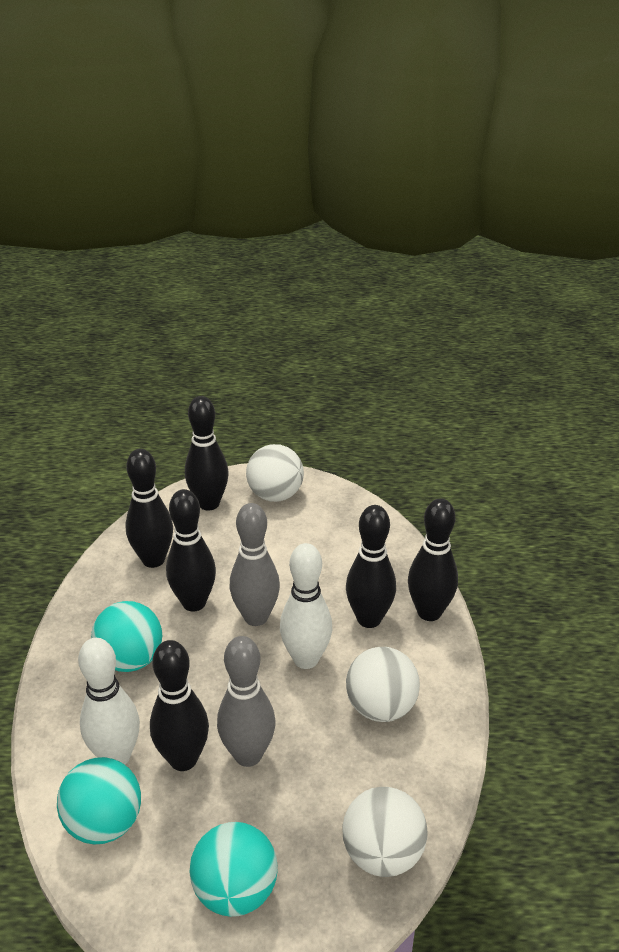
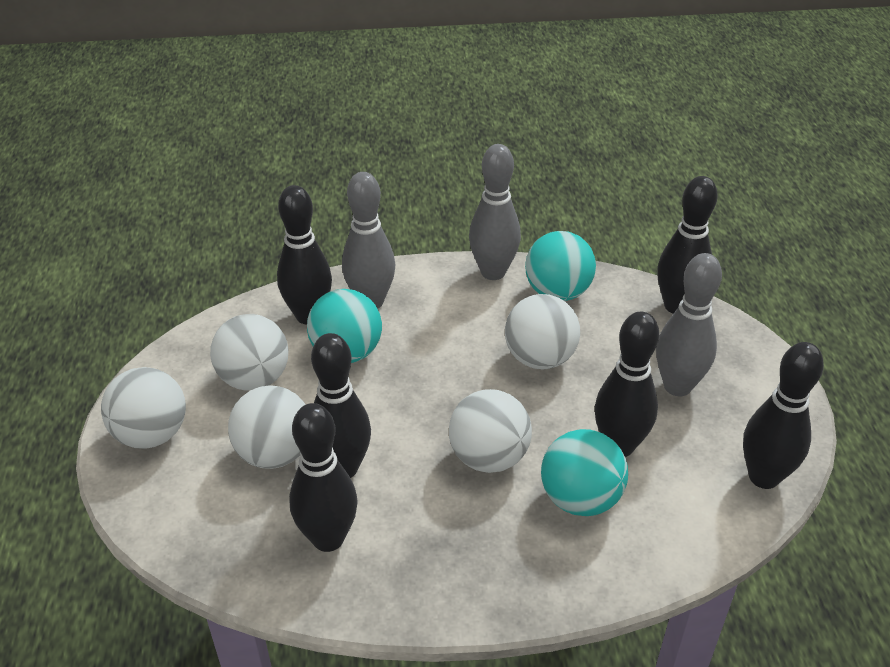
grey bowling pin: [217,636,275,767] [230,503,280,626] = 2 -> [342,172,395,309] [469,144,521,280] [656,253,722,396] = 3
white ball: [246,444,304,502] [342,787,428,877] [346,647,420,722] = 3 -> [101,367,186,449] [210,314,288,391] [228,385,305,469] [449,389,532,473] [505,294,580,369] = 5
white bowling pin: [78,638,140,765] [280,543,332,669] = 2 -> none = 0

